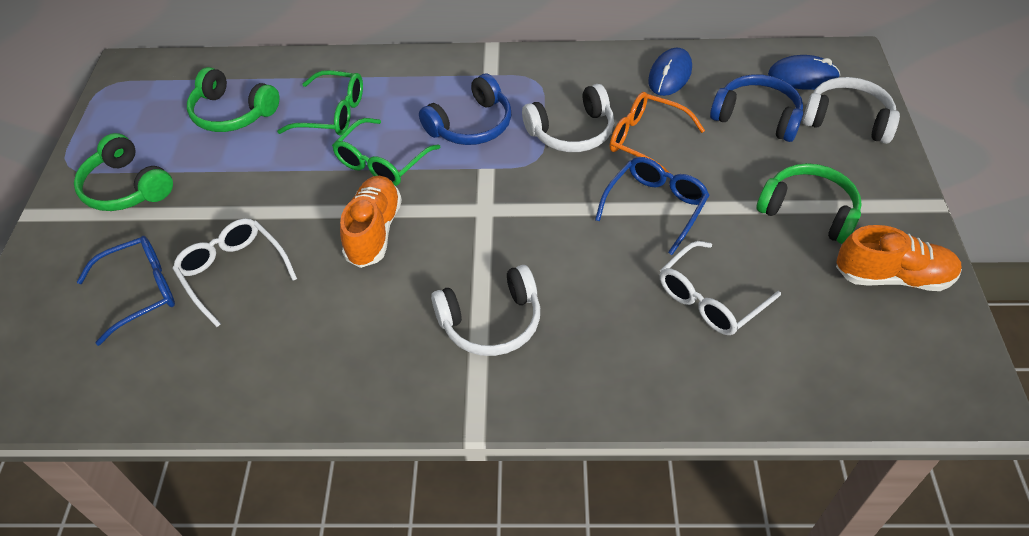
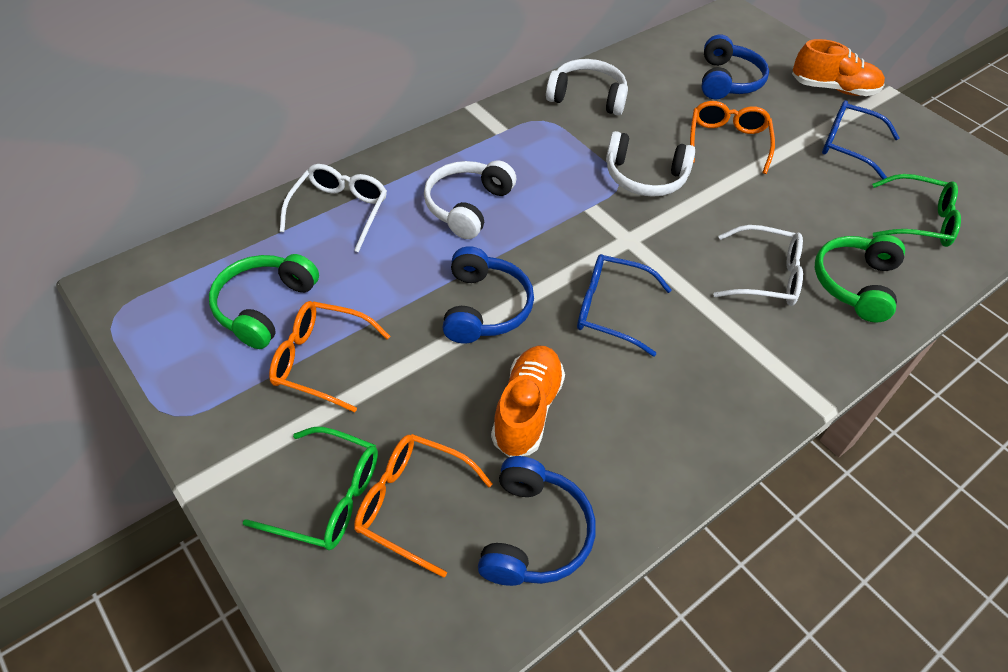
blue headphones: [419,74,511,145] [710,74,803,142] = 2 -> [442,246,534,343] [478,456,596,586] [702,35,769,99] = 3
blue mouse: [648,48,692,96] [768,55,840,90] = 2 -> none = 0
green headphones: [74,133,173,211] [187,67,279,132] [756,163,862,244] = 3 -> [209,254,319,349] [815,235,905,323] = 2
orange glasses: [610,92,705,172] = 1 -> [269,301,390,412] [354,434,492,578] [690,101,775,174] = 3

